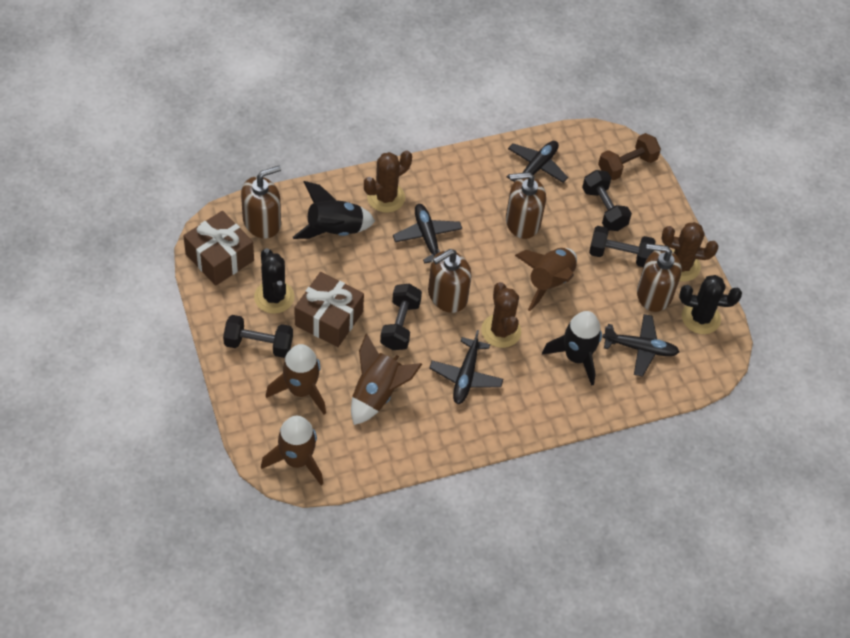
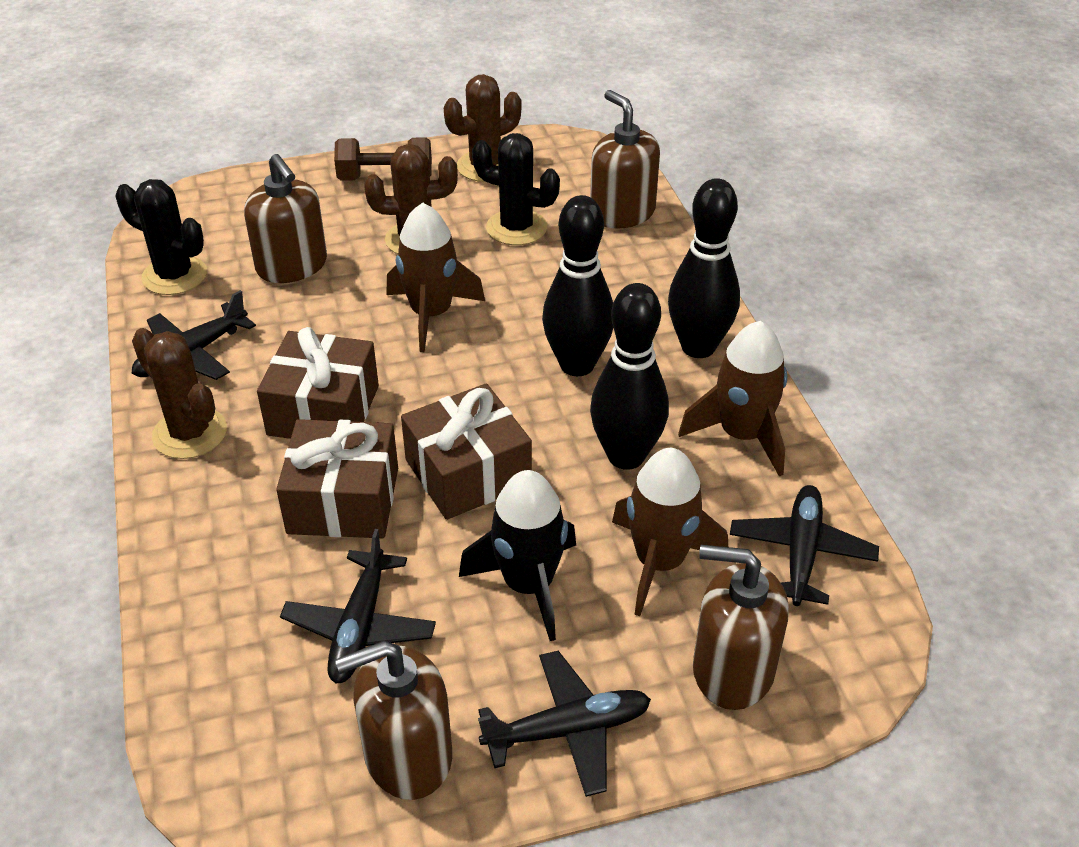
black bowling pin: none = 0 -> [542,195,613,376] [590,283,669,470] [668,178,740,358] = 3
black dumbbell: [223,315,293,358] [380,284,422,350] [582,170,632,231] [589,226,655,267] = 4 -> none = 0
black rocket: [293,181,375,239] [542,311,602,386] = 2 -> [459,470,576,641] = 1
brown gift: [183,211,254,286] [294,272,364,347] = 2 -> [257,327,379,439] [276,419,398,538] [401,383,532,520] = 3
brown rocket: [261,416,323,485] [266,344,326,415] [351,334,422,425] [515,248,577,311] = 4 -> [386,203,485,352] [612,448,728,616] [678,321,787,476] = 3

